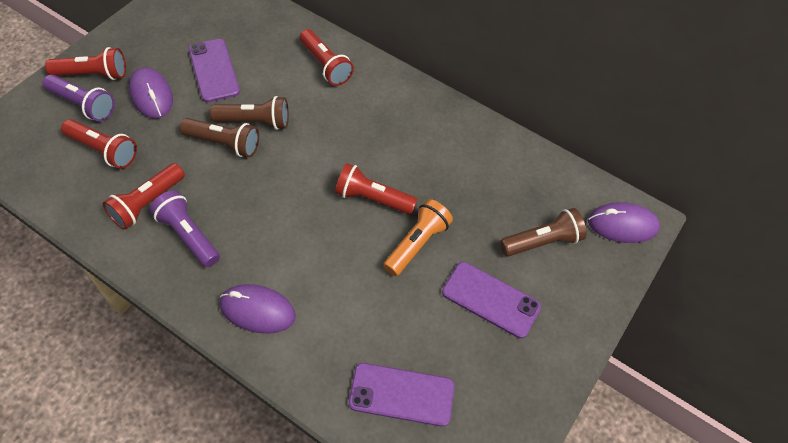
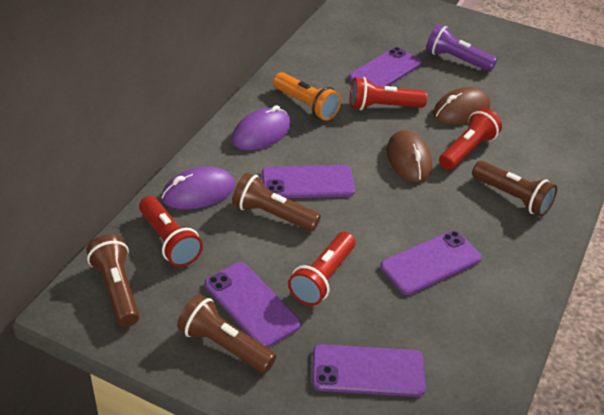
brown flashlight: [180,118,259,157] [210,96,289,130] [500,208,586,257] = 3 -> [86,234,140,327] [177,294,276,373] [232,172,321,231] [472,161,557,217] = 4
brown mouse: none = 0 -> [387,130,432,183] [433,87,490,125] = 2
purple flashlight: [42,74,115,122] [150,190,220,267] = 2 -> [426,24,497,72] = 1
purple mouse: [129,67,173,119] [219,284,296,334] [588,202,660,243] = 3 -> [162,167,235,209] [232,105,291,150] = 2
purple phone: [188,39,240,102] [349,363,455,427] [442,262,541,338] = 3 -> [205,262,301,348] [262,165,355,198] [312,344,426,397] [349,47,422,87] [380,231,482,295] = 5
red flashlight: [45,47,126,80] [61,119,137,169] [103,163,185,230] [300,29,354,86] [335,163,418,215] = 5 -> [139,196,203,267] [288,232,356,306] [350,77,427,110] [439,108,502,170] = 4

